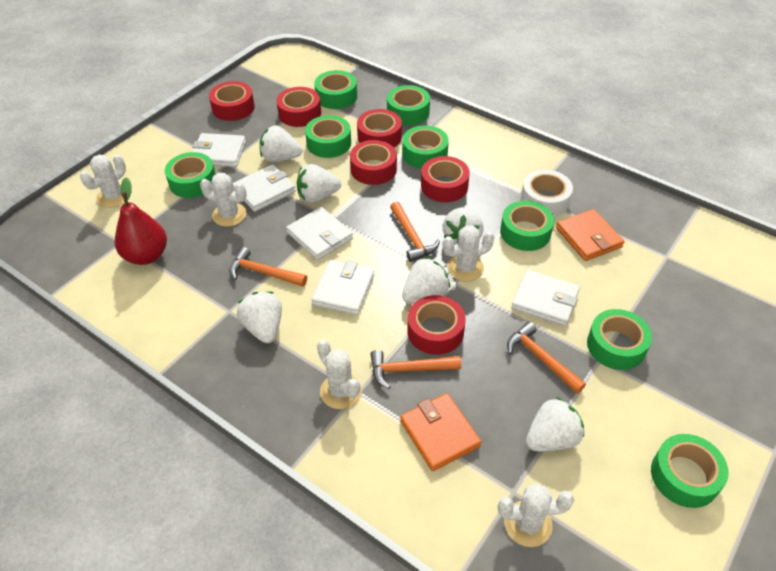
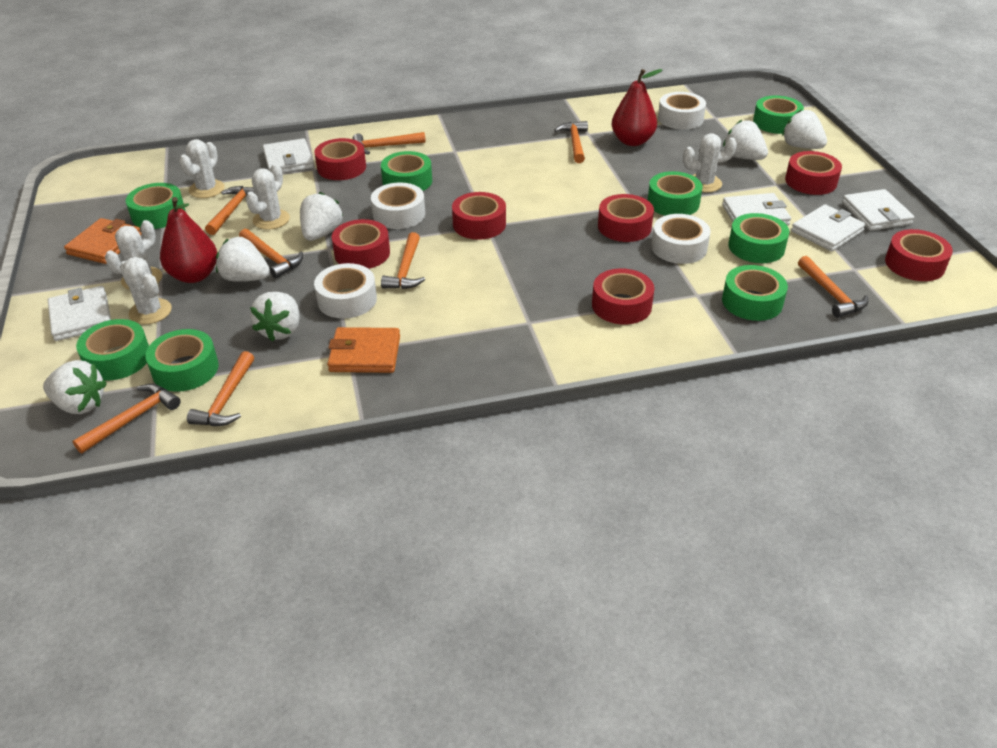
orange hammer: [229,247,307,287] [370,350,461,389] [390,202,440,262] [507,322,586,394] = 4 -> [72,384,181,453] [187,351,254,426] [205,186,254,235] [239,229,303,279] [353,132,426,154] [381,232,425,289] [555,121,588,163] [798,256,868,318] = 8
red pear: [115,177,167,265] = 1 -> [160,197,217,283] [612,69,662,146] = 2
red tape: [209,81,255,121] [276,87,321,127] [350,140,397,185] [357,109,402,147] [408,295,466,355] [421,156,470,202] = 6 -> [315,138,366,180] [332,219,390,269] [452,192,506,240] [592,268,655,324] [598,194,654,242] [785,151,842,195] [885,229,953,281] = 7
white tape: [521,170,573,217] = 1 -> [314,263,377,319] [371,182,425,229] [651,214,711,264] [658,92,706,130] = 4

